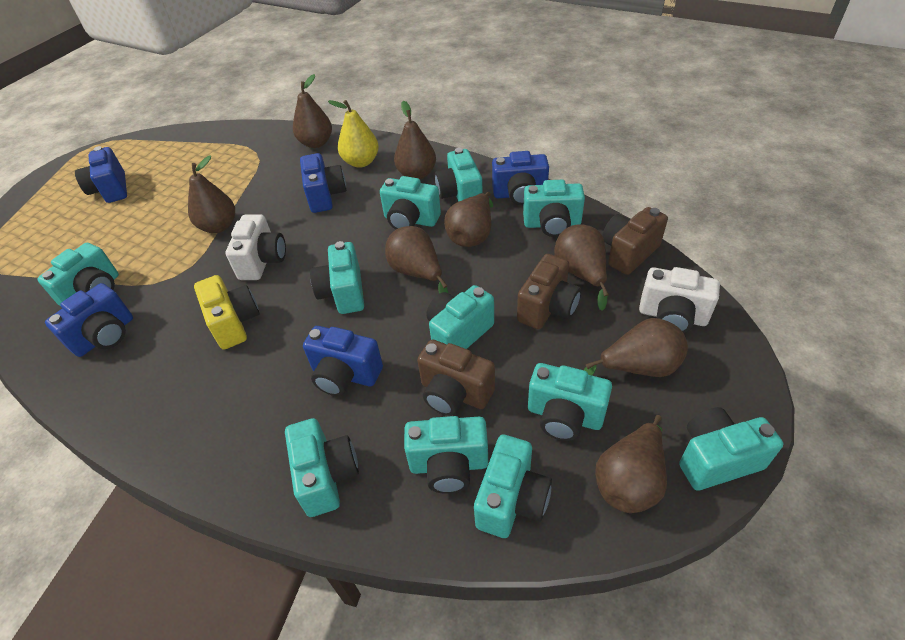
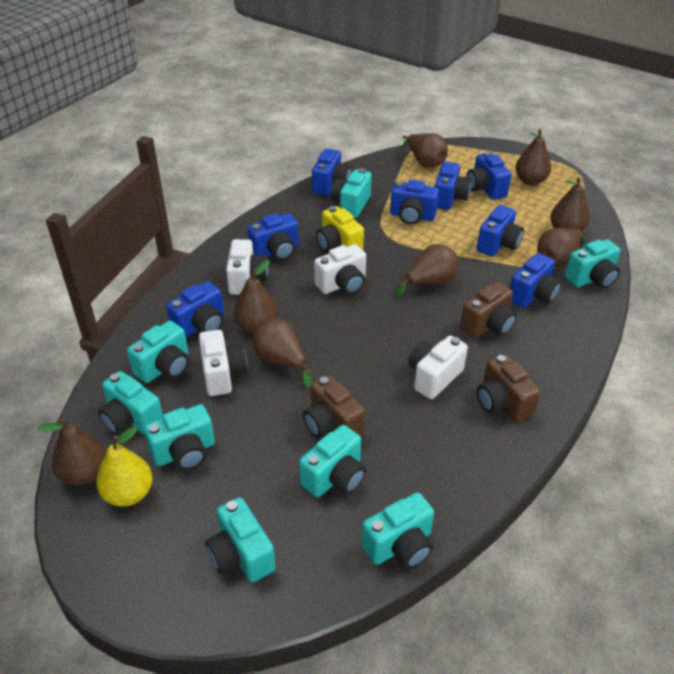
blue camera: [45,283,133,357] [75,146,127,203] [300,153,346,213] [303,326,383,396] [492,151,549,205] = 5 -> [166,281,224,337] [247,213,299,261] [312,149,351,196] [390,180,439,224] [435,162,471,210] [467,151,511,200] [476,205,524,257] [510,253,561,308] = 8
turquoise camera: [37,243,119,306] [285,418,359,517] [310,241,364,314] [380,176,441,229] [404,416,488,494] [426,285,494,349] [435,148,483,202] [474,435,552,538] [523,180,585,237] [528,363,612,441] [679,407,783,491] = 11 -> [98,371,163,435] [127,321,189,383] [144,404,215,470] [205,497,275,583] [299,425,366,497] [330,168,372,218] [361,492,434,569] [565,239,621,289] = 8
white camera: [226,214,286,280] [639,267,720,333] = 2 -> [199,330,247,396] [226,239,269,295] [314,244,366,294] [408,335,468,399] = 4

